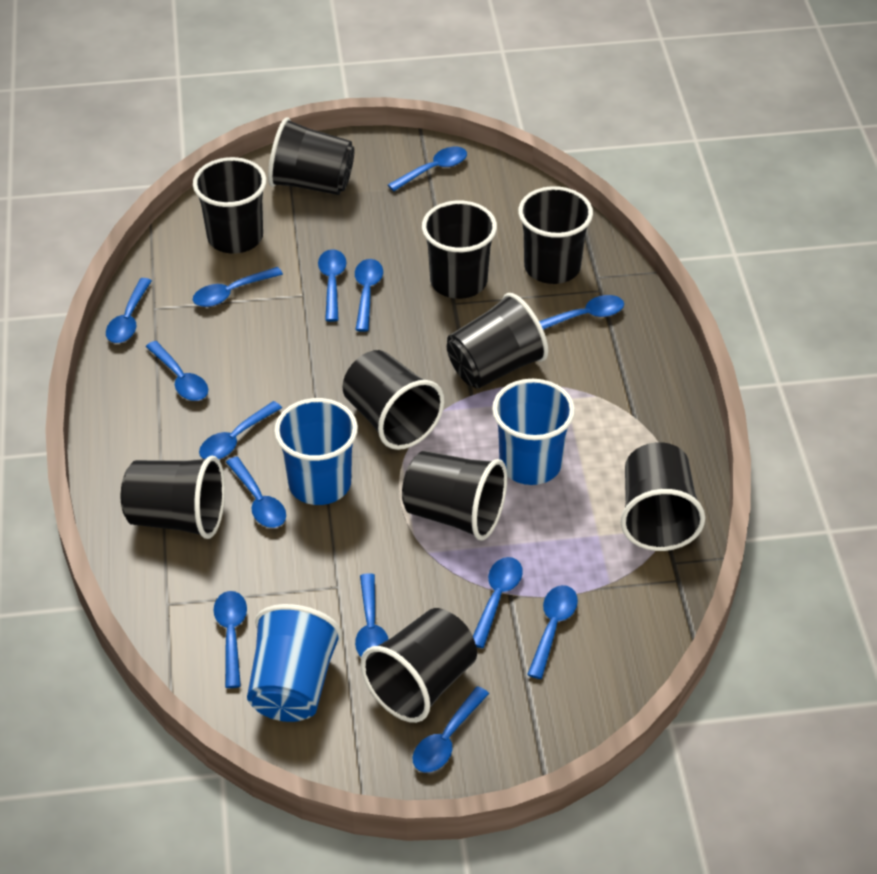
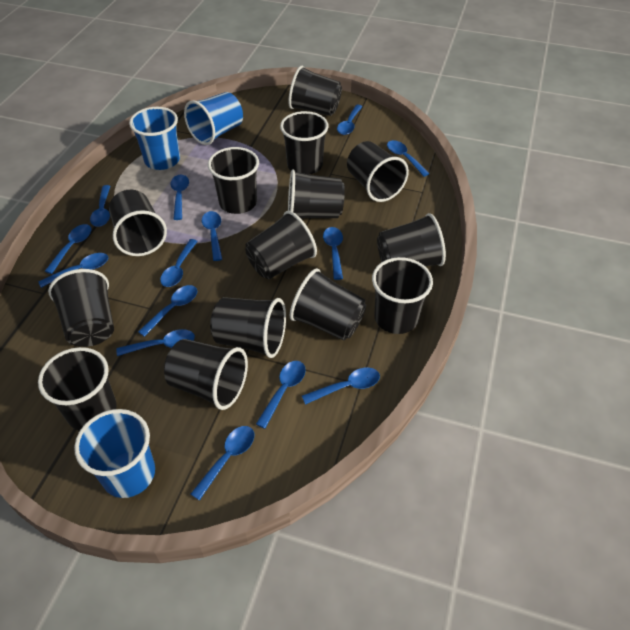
black cup: [121,456,225,539] [193,157,267,253] [268,118,355,195] [342,350,444,450] [361,608,477,723] [402,451,507,541] [422,201,497,299] [447,293,548,389] [518,186,593,284] [621,442,705,551] = 10 -> [38,347,117,431] [48,269,114,347] [109,190,167,256] [164,339,248,410] [208,147,259,214] [210,297,286,358] [245,211,317,279] [280,111,329,175] [288,66,342,116] [288,170,345,218] [290,268,366,341] [347,141,409,202] [372,257,433,334] [377,213,446,266] = 14

